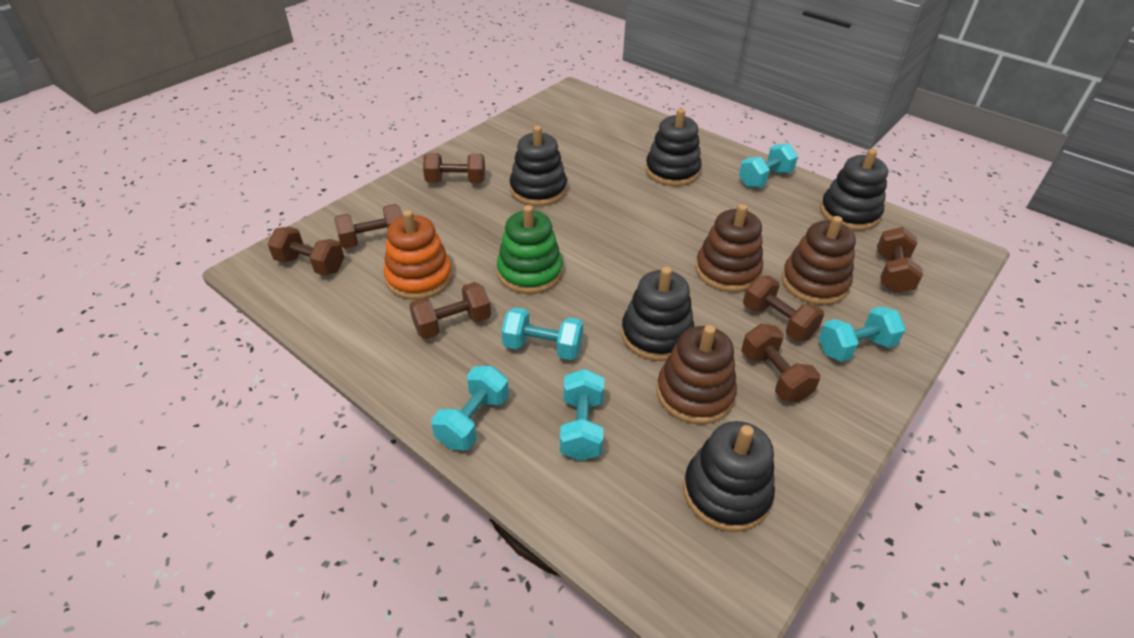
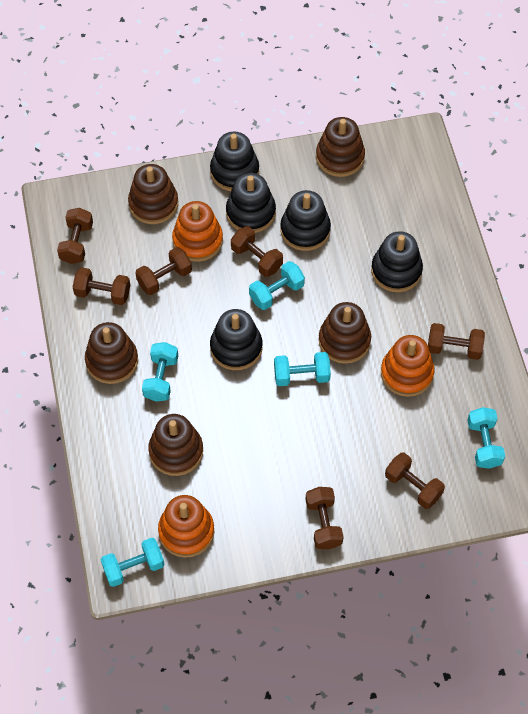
brown stacking toy: [657,325,737,424] [695,204,763,292] [782,216,856,305] = 3 -> [85,322,138,384] [128,164,178,224] [148,414,203,476] [316,117,365,177] [319,302,371,364] = 5
green stacking toy: [497,205,563,294] = 1 -> none = 0
orange stacking toy: [384,210,452,300] = 1 -> [158,495,214,558] [172,201,223,262] [381,335,434,397] = 3

